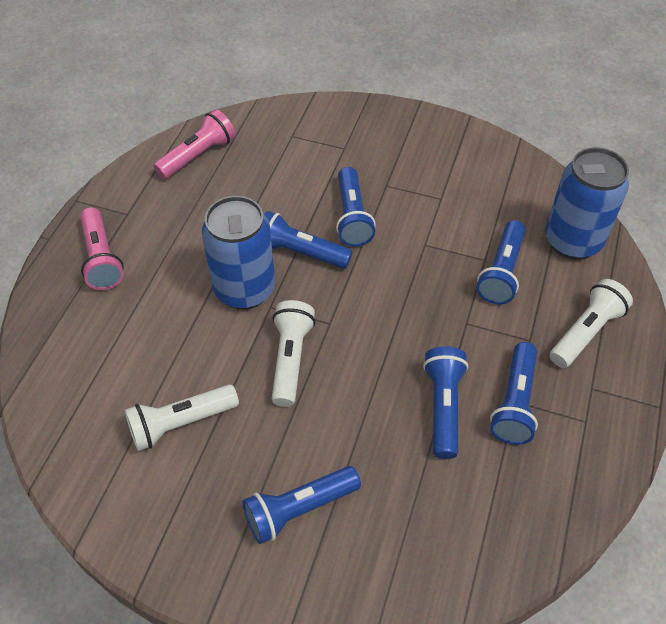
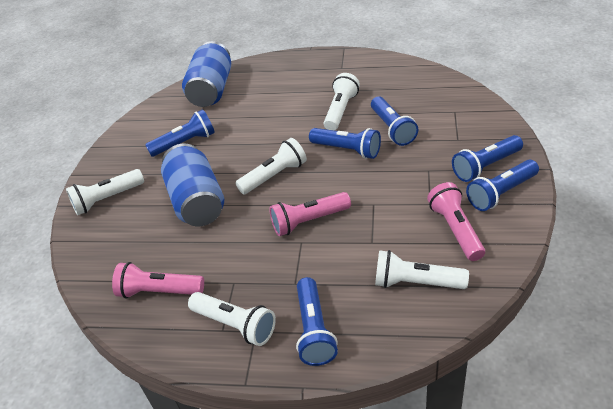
pink flashlight: [80,207,124,290] [154,109,236,179] = 2 -> [112,262,204,299] [269,192,351,236] [427,182,485,261] = 3
white flashlight: [124,385,239,451] [272,300,316,407] [550,279,633,368] = 3 -> [66,169,144,215] [188,292,276,346] [236,138,307,195] [324,73,360,130] [375,250,469,289] = 5

